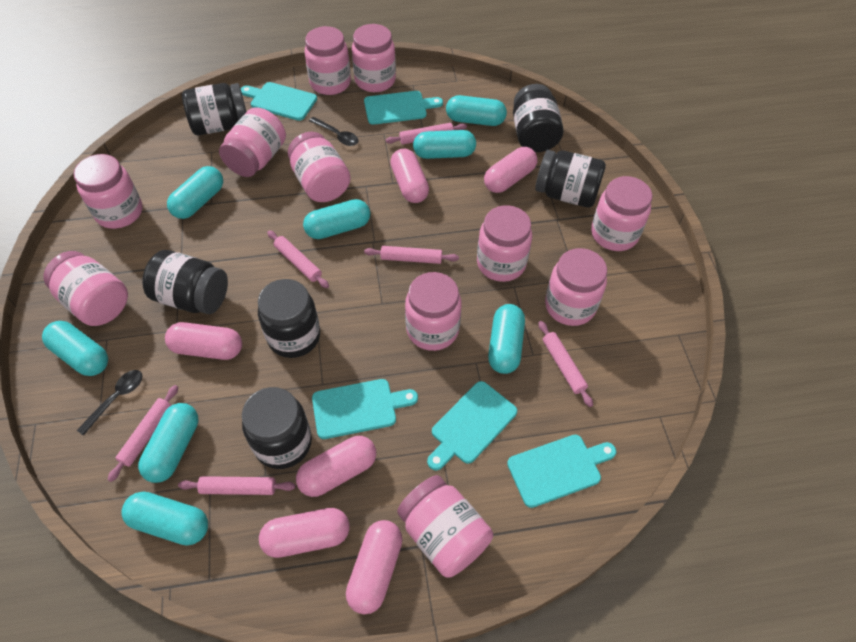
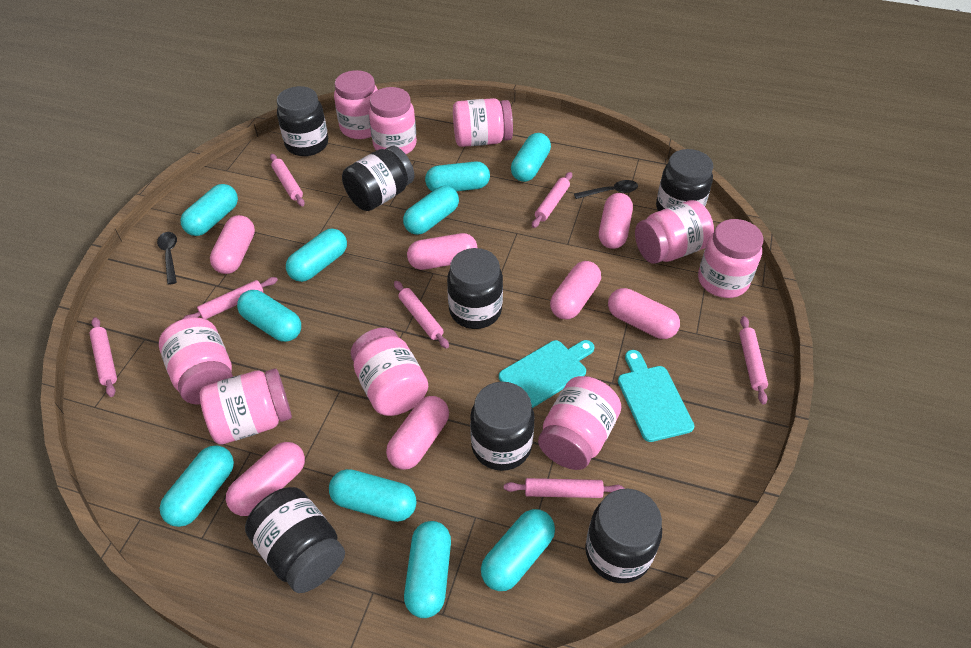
black jar: [142,250,228,314] [182,83,246,135] [242,387,312,469] [258,279,320,358] [513,84,563,152] [535,150,606,208] = 6 -> [245,487,345,593] [277,86,328,156] [342,146,414,211] [447,248,503,329] [470,382,535,471] [585,489,662,583] [656,149,713,211] = 7
pink capsule: [165,322,242,360] [259,508,349,558] [296,436,376,497] [346,520,403,614] [390,149,429,203] [484,147,537,193] = 6 -> [210,215,255,274] [226,442,305,516] [386,396,449,470] [407,233,477,270] [550,261,601,320] [599,193,633,249] [608,288,680,339] = 7
pink jar: [43,251,128,326] [73,154,142,229] [219,107,286,177] [288,132,351,202] [305,26,351,95] [352,24,396,92] [397,475,493,578] [405,272,462,351] [477,205,532,282] [545,248,607,326] [591,176,652,251] = 11 -> [159,317,233,405] [200,368,292,445] [334,70,378,139] [351,328,428,416] [369,87,417,154] [453,98,513,147] [538,376,621,470] [635,200,714,264] [698,219,764,298] = 9
pink rolling pin: [108,385,178,482] [178,476,295,495] [267,230,329,288] [364,246,459,264] [386,123,467,144] [538,321,593,407] = 6 -> [90,317,117,397] [183,277,278,319] [270,154,305,206] [394,281,449,349] [504,478,625,498] [532,172,572,228] [739,316,768,404] = 7
turquoise capsule: [42,321,108,376] [121,491,208,546] [138,403,198,483] [167,166,223,219] [303,199,370,239] [413,130,476,159] [446,95,507,126] [488,304,525,374] = 8 -> [160,445,234,527] [180,184,238,236] [237,290,301,342] [286,229,347,282] [329,469,417,522] [403,186,459,235] [404,521,451,618] [425,162,490,191] [481,509,555,591] [511,133,551,182] = 10
turquoise cutting board: [241,82,317,121] [312,379,418,439] [364,91,443,125] [427,381,517,471] [507,435,616,508] = 5 -> [499,340,594,408] [618,350,694,442] = 2

